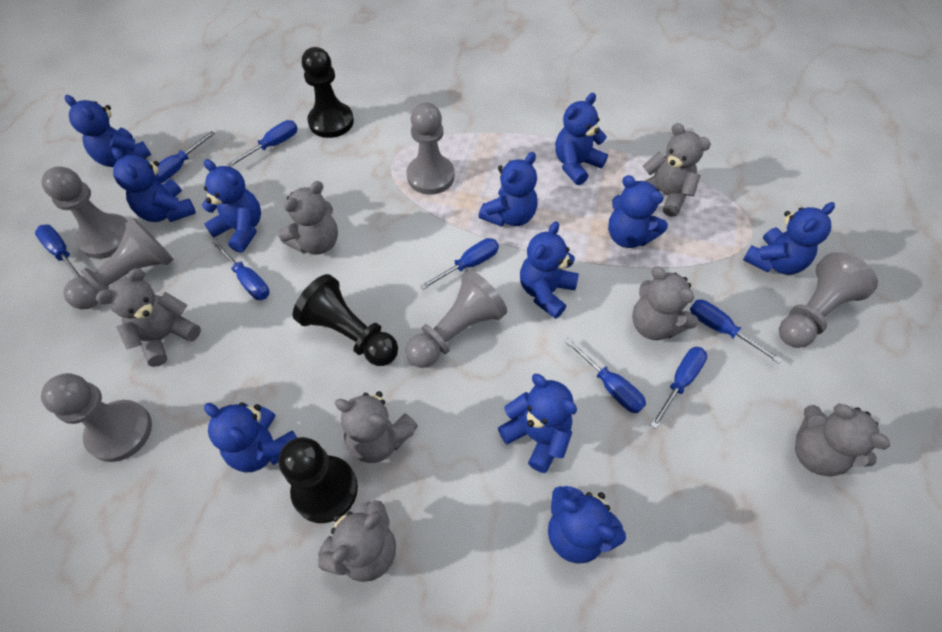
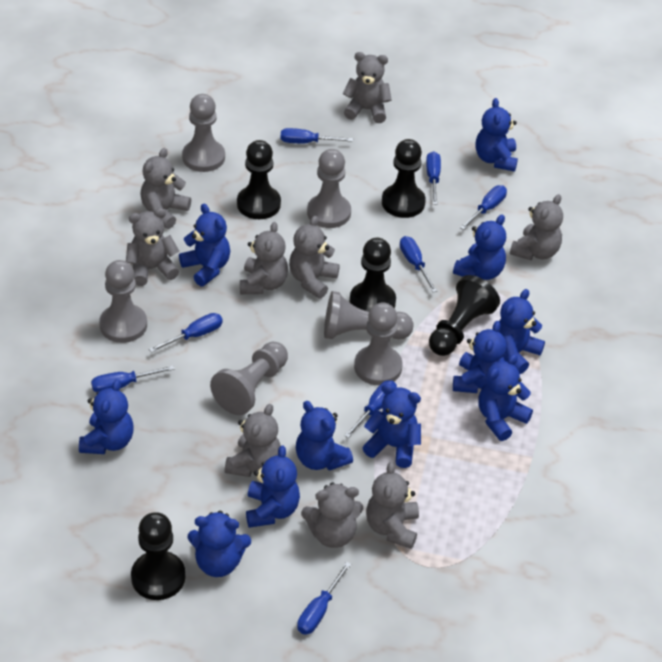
black pawn: [279,437,358,523] [293,274,398,366] [302,47,354,138] = 3 -> [131,512,185,600] [237,140,281,219] [350,238,396,311] [382,139,426,218] [429,275,500,356] = 5
grey teddy bear: [96,268,201,367] [278,181,338,255] [318,500,396,582] [335,391,418,463] [632,267,698,340] [643,123,711,217] [795,404,890,477] = 7 -> [126,208,179,286] [140,148,191,229] [225,404,281,477] [240,222,288,294] [289,216,340,298] [301,482,363,548] [343,52,392,123] [366,462,419,549] [510,194,563,260] = 9

